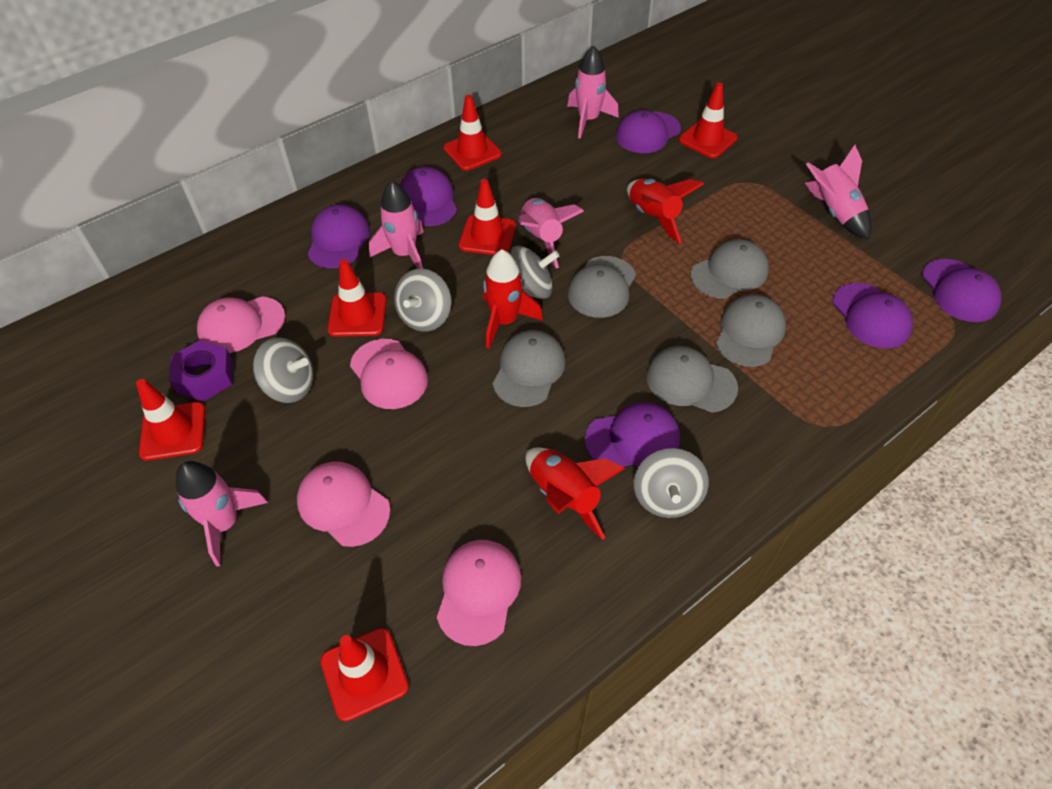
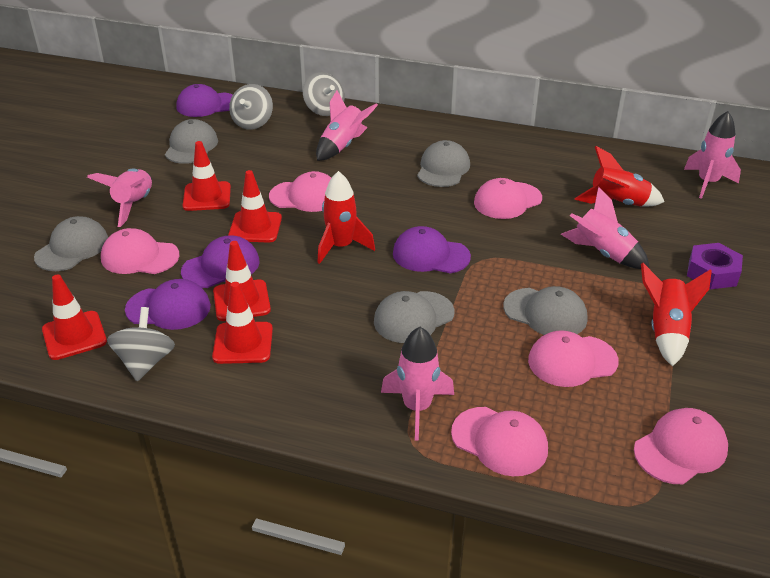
grey spinning top: [253,337,314,403] [394,269,451,332] [510,246,559,299] [634,448,709,518] = 4 -> [107,307,175,381] [229,84,273,130] [303,72,345,116] = 3
pink cap: [197,297,285,353] [297,461,390,547] [350,339,428,409] [437,540,522,646] = 4 -> [101,228,179,274] [269,171,331,212] [451,407,548,476] [474,178,542,219] [528,330,619,387] [634,408,728,484] = 6
purple cap: [307,204,370,268] [400,167,457,226] [585,402,680,467] [616,110,681,153] [833,283,913,348] [922,259,1001,322] = 6 -> [125,279,211,330] [176,84,233,117] [181,235,260,288] [393,226,471,274] = 4
red traffic cone: [136,379,206,461] [320,628,409,722] [327,259,387,337] [444,95,502,171] [459,179,516,255] [679,82,738,158] = 6 -> [42,274,107,360] [183,141,231,211] [212,282,273,364] [213,241,271,321] [228,170,282,243] = 5

